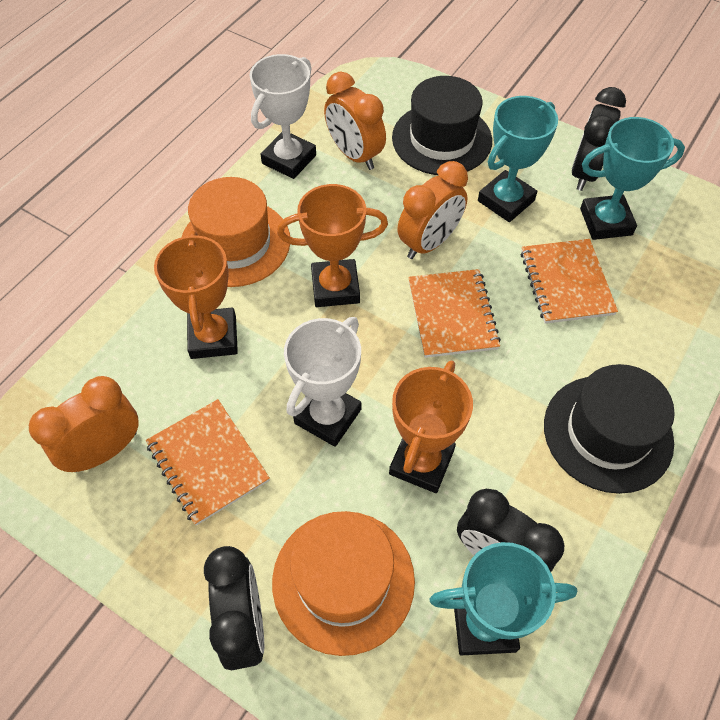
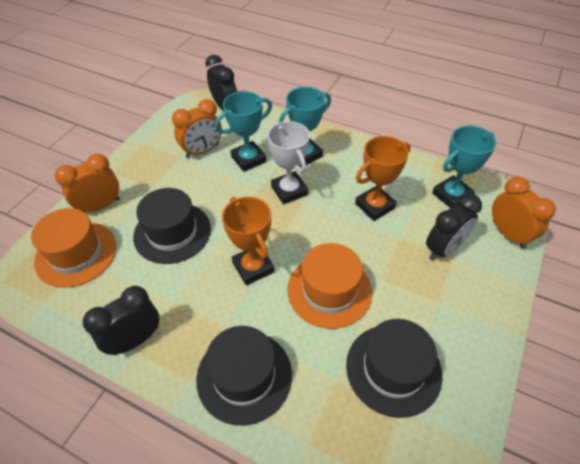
black hat: [392,76,492,175] [544,364,675,494] = 2 -> [133,188,211,264] [196,326,292,426] [346,319,443,418] = 3
orange notebook: [146,399,270,526] [408,269,501,358] [521,239,618,324] = 3 -> none = 0
orange trophy: [154,231,238,359] [277,184,388,307] [389,360,473,493] = 3 -> [222,197,274,285] [355,136,411,221] = 2
white trophy: [250,54,316,179] [284,317,361,447] = 2 -> [267,121,310,204] = 1

